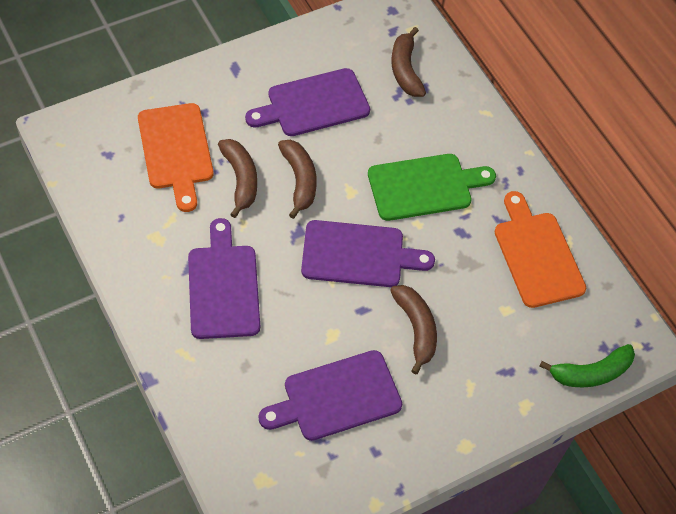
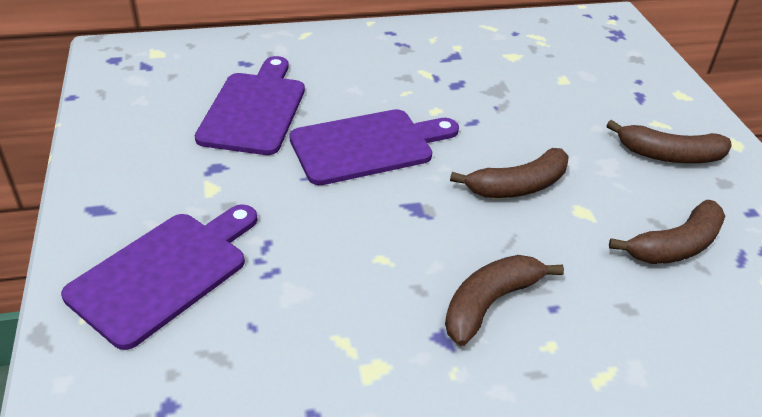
green banana: [539,344,635,388] = 1 -> none = 0
green cutting board: [368,154,496,221] = 1 -> none = 0
orange cutting board: [138,103,214,212] [495,191,586,308] = 2 -> none = 0
purple cutting board: [188,218,260,339] [245,68,370,136] [259,350,402,441] [301,220,435,287] = 4 -> [61,204,258,350] [195,56,305,155] [289,109,459,185] = 3

